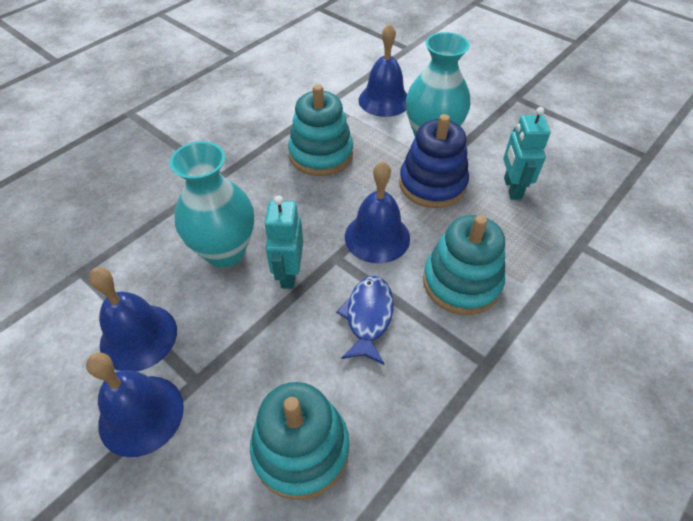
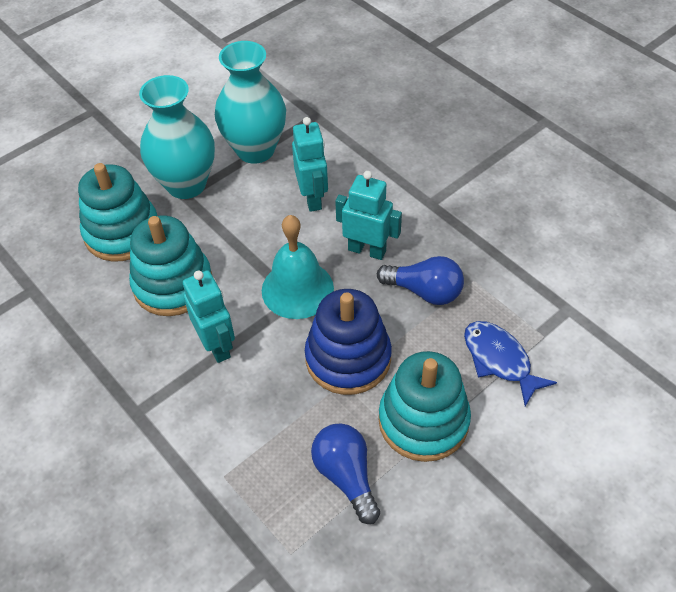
blue bell: [86,352,184,457] [89,267,177,371] [345,161,410,263] [358,23,407,117] = 4 -> none = 0
blue light bulb: none = 0 -> [311,423,380,524] [377,256,464,305] = 2
turquoise bell: none = 0 -> [262,215,334,319] = 1
turquoise robot: [264,195,303,289] [503,107,551,200] = 2 -> [183,270,235,363] [292,117,328,212] [335,171,402,260] = 3

